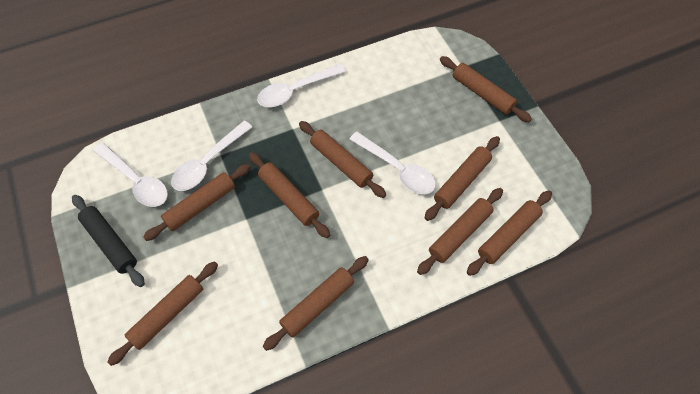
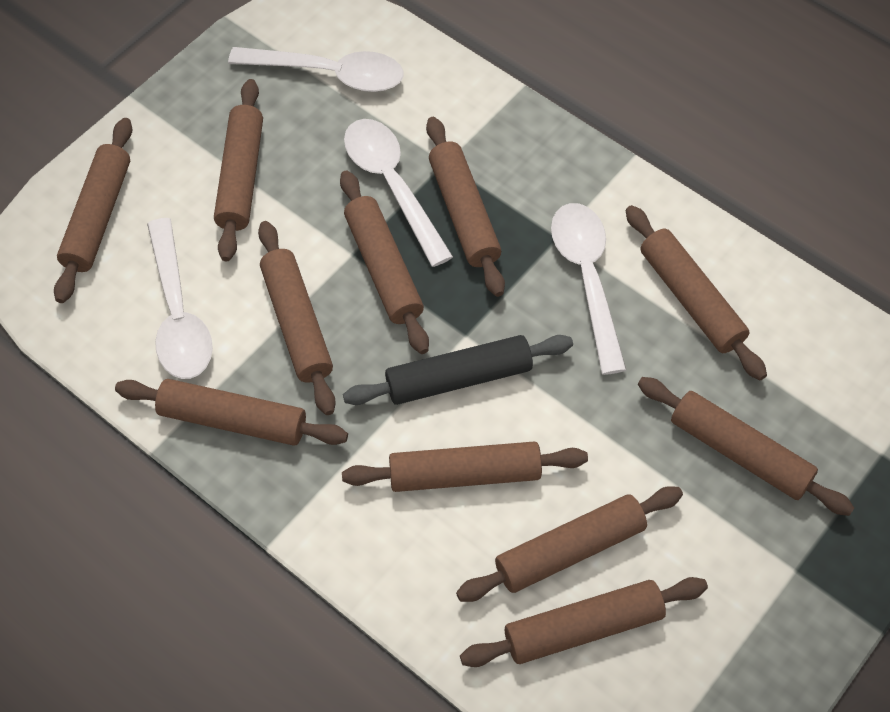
brown rolling pin: [108,261,218,366] [143,164,251,241] [249,152,330,238] [263,256,369,351] [299,121,386,198] [417,188,503,275] [425,136,500,221] [440,56,532,122] [467,190,552,276] = 9 -> [54,118,132,303] [115,379,348,446] [214,79,263,261] [258,221,336,415] [340,170,429,354] [342,441,588,492] [426,117,505,297] [456,486,683,602] [460,577,708,667] [626,205,767,380] [638,377,854,516] = 11

